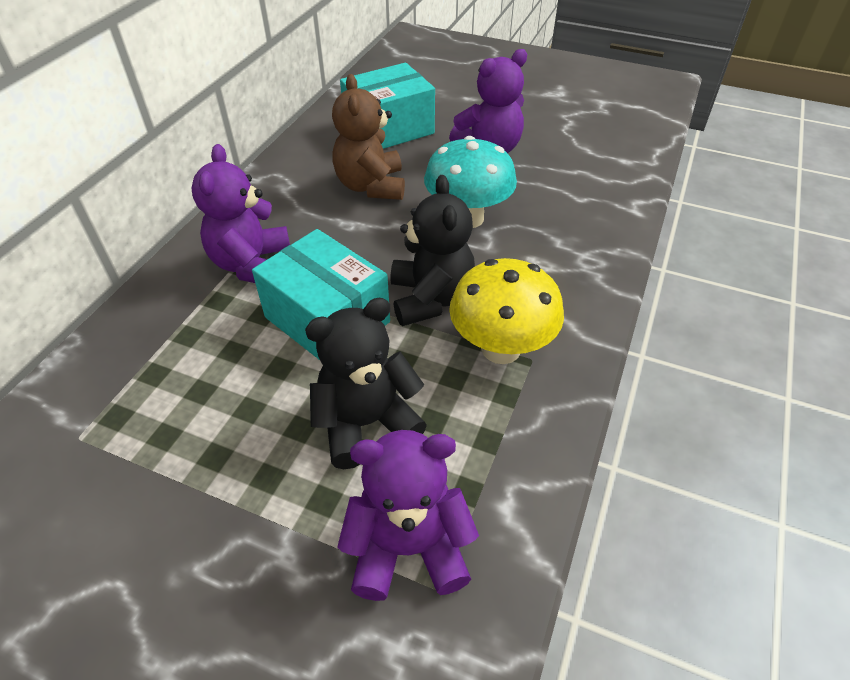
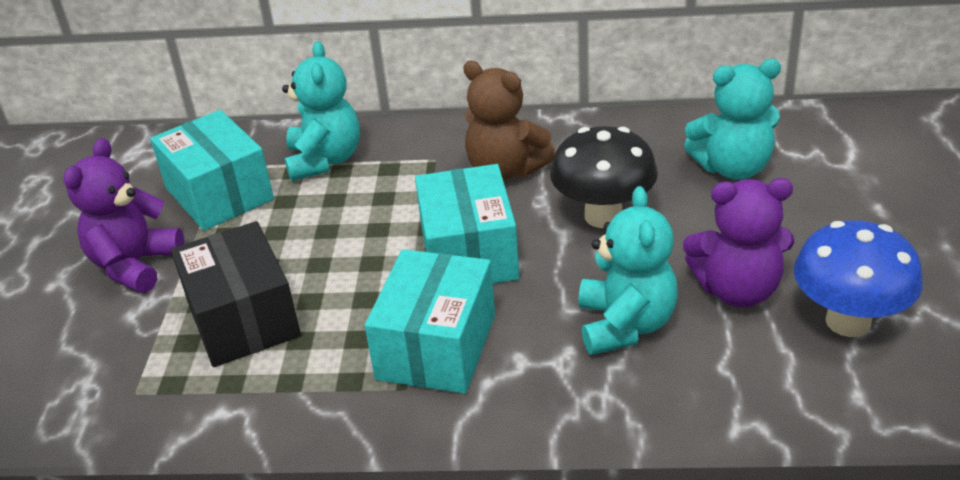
black box: none = 0 -> [171,221,301,367] = 1
black mushroom: none = 0 -> [550,126,658,228] = 1
black teddy bear: [305,298,427,469] [390,175,475,326] = 2 -> none = 0
blue mushroom: none = 0 -> [794,220,923,337] = 1
purple teddy bear: [191,144,290,283] [337,430,479,601] [449,49,527,153] = 3 -> [64,138,184,293] [683,178,794,307] = 2
turquoise box: [252,229,390,360] [340,63,435,149] = 2 -> [150,110,274,231] [365,249,495,394] [415,164,519,283] = 3
turquoise mushroom: [424,136,517,228] = 1 -> none = 0
turquoise teddy bear: none = 0 -> [282,41,360,181] [578,186,678,355] [684,59,781,180] = 3
yellow mushroom: [449,258,564,364] = 1 -> none = 0

